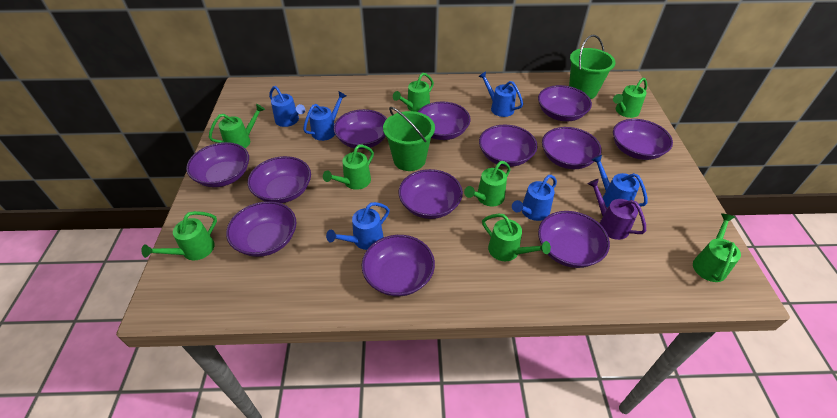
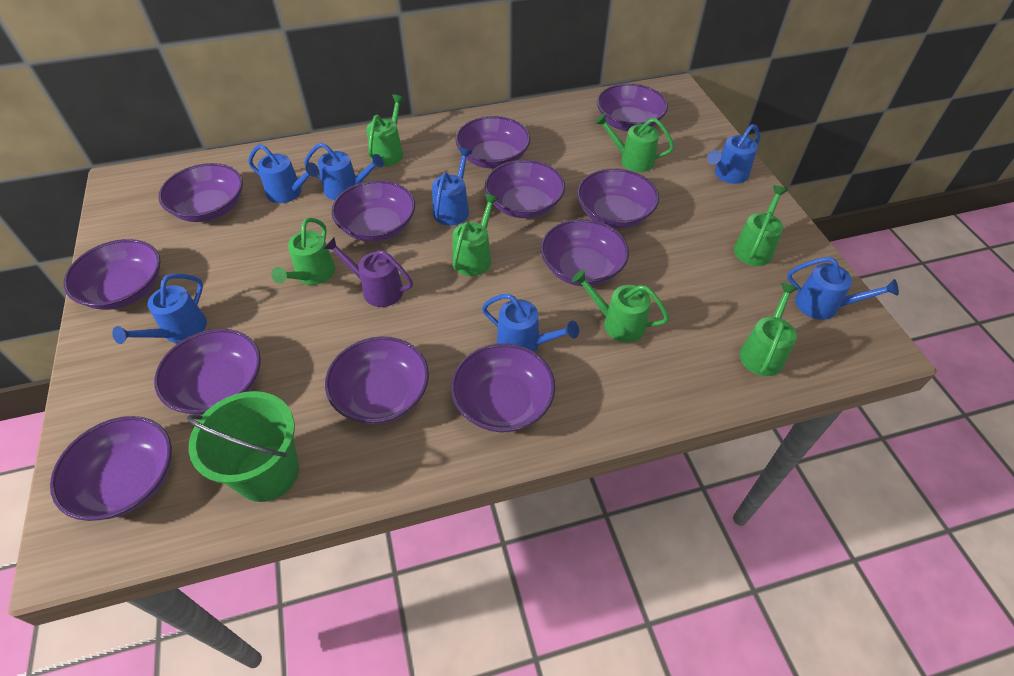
blue watering can: [269,86,305,127] [303,91,346,141] [326,202,390,250] [478,71,523,117] [512,175,557,221] [591,155,648,208] = 6 -> [112,274,207,344] [248,144,319,203] [304,143,384,200] [432,148,472,226] [482,294,579,352] [707,124,760,184] [787,257,899,320] = 7
green bucket: [383,107,435,171] [569,35,615,99] = 2 -> [187,391,299,502] = 1
green watering can: [141,211,217,260] [209,104,265,148] [323,145,374,190] [393,73,434,112] [464,161,511,206] [482,214,551,261] [613,77,647,118] [693,213,741,282] = 8 -> [271,218,335,285] [366,95,405,166] [453,194,499,276] [572,269,669,343] [595,113,674,172] [734,185,788,266] [740,283,798,376] = 7

